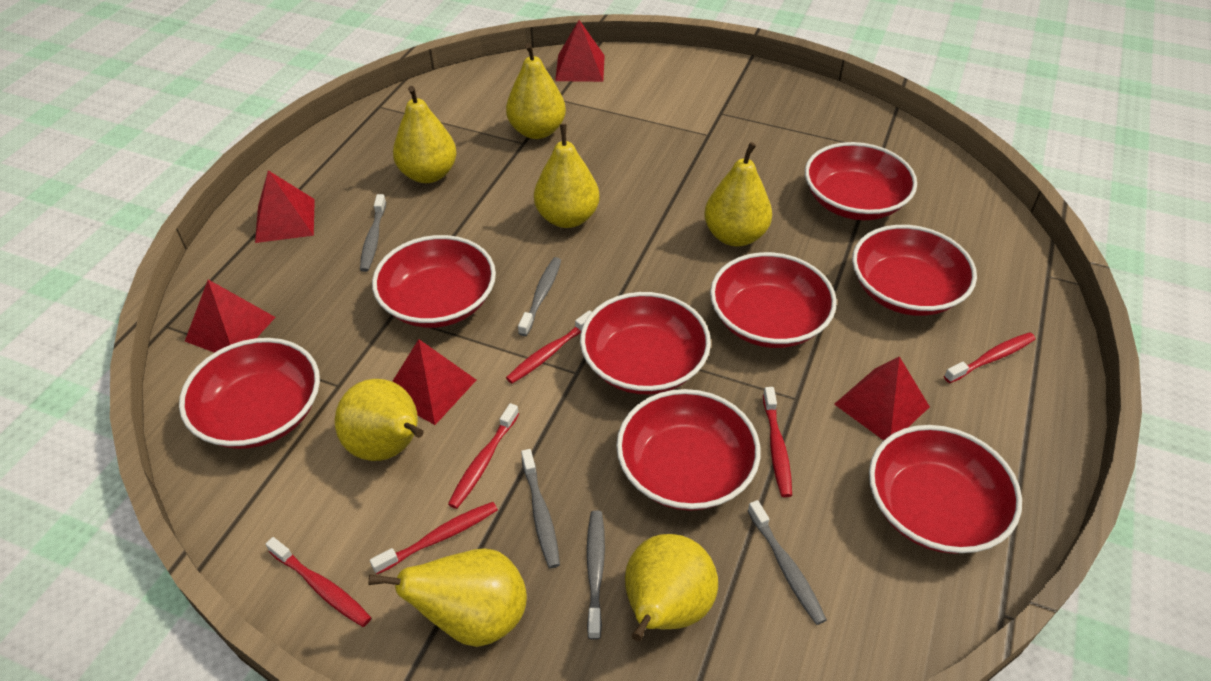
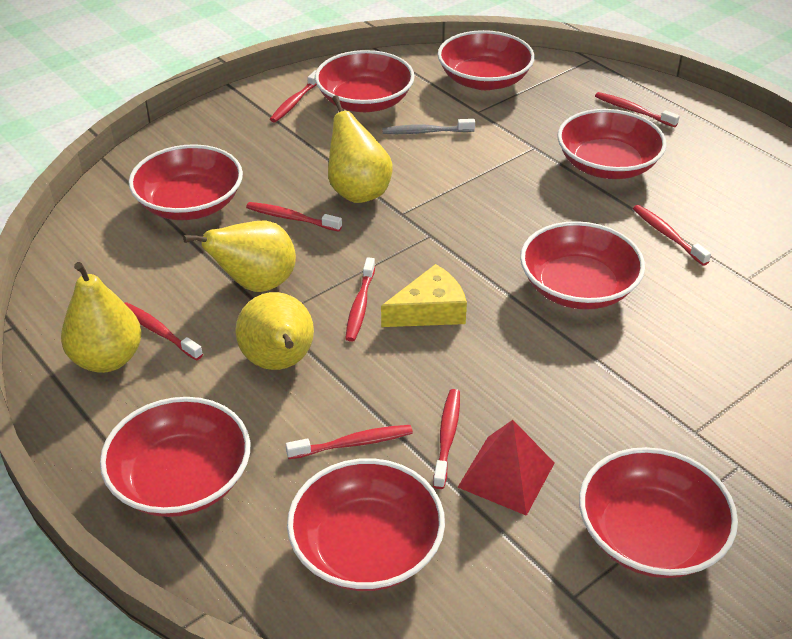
grey toothbrush: [360,194,386,272] [518,257,561,336] [521,449,560,568] [587,510,605,640] [748,500,827,625] = 5 -> [382,119,475,134] = 1
red pyramid: [185,280,276,353] [255,170,315,243] [392,339,476,425] [555,20,605,82] [834,356,930,440] = 5 -> [458,420,555,516] = 1
red toothbrush: [266,537,372,627] [370,502,498,574] [448,403,519,509] [506,310,591,384] [763,387,792,497] [944,332,1036,383] = 6 -> [125,302,203,361] [246,202,342,232] [270,70,317,122] [285,425,413,459] [345,257,375,342] [433,389,460,489] [595,92,680,127] [633,205,711,266] = 8
yellow cheese: none = 0 -> [381,264,467,327] = 1
yellow pear: [335,379,424,461] [369,548,527,647] [393,86,457,183] [506,43,566,139] [534,124,600,228] [625,534,718,642] [704,142,772,246] = 7 -> [61,262,142,373] [183,220,296,292] [235,292,314,370] [328,95,393,203] = 4

